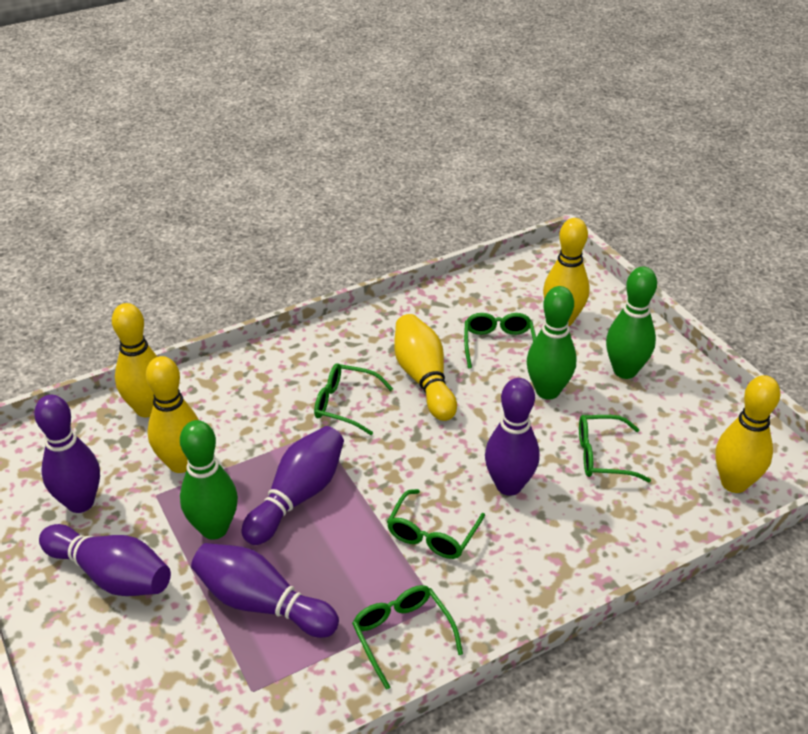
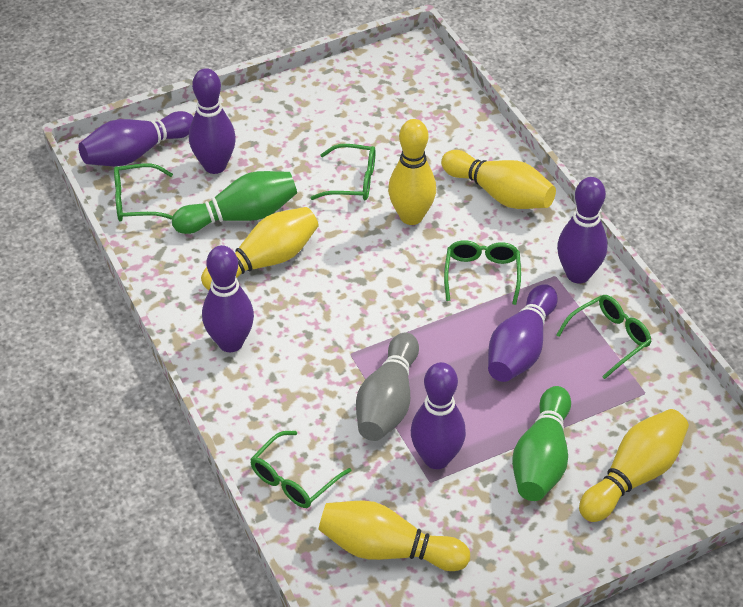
green bowling pin: [180,420,238,540] [527,286,577,400] [606,267,657,379] = 3 -> [172,171,297,234] [512,386,571,501] = 2
grey bowling pin: none = 0 -> [356,333,419,441] = 1
purple bowling pin: [34,395,100,513] [39,524,171,596] [191,543,339,638] [242,426,344,545] [485,378,539,496] = 5 -> [79,111,194,166] [189,68,236,174] [202,245,254,352] [411,362,466,469] [488,284,558,382] [557,177,608,283] = 6

